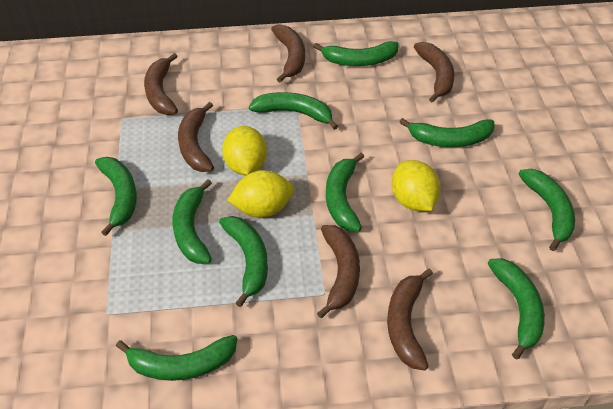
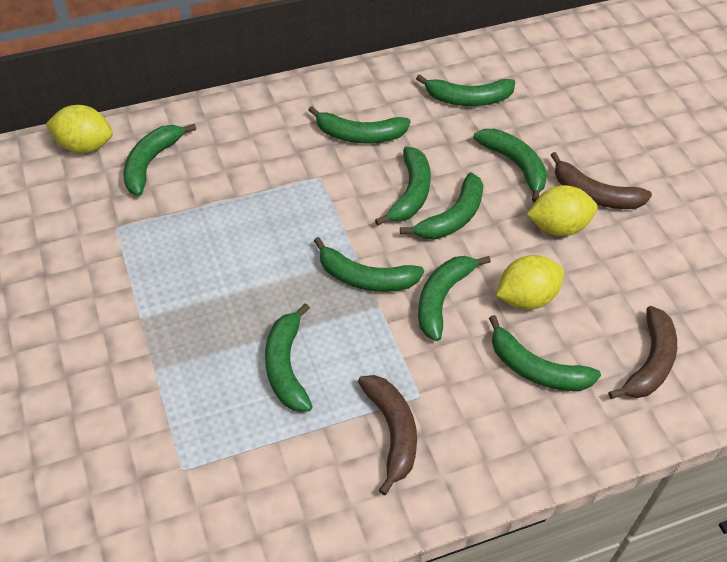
brown banana: [144,53,178,115] [178,102,214,172] [271,24,305,82] [317,225,360,318] [387,268,433,371] [414,42,455,103] = 6 -> [358,375,417,495] [551,152,652,209] [608,306,677,399] = 3

